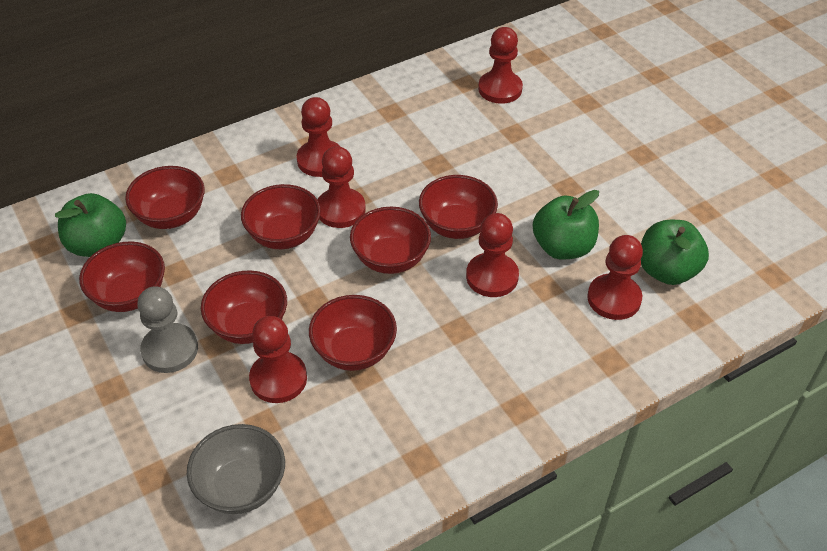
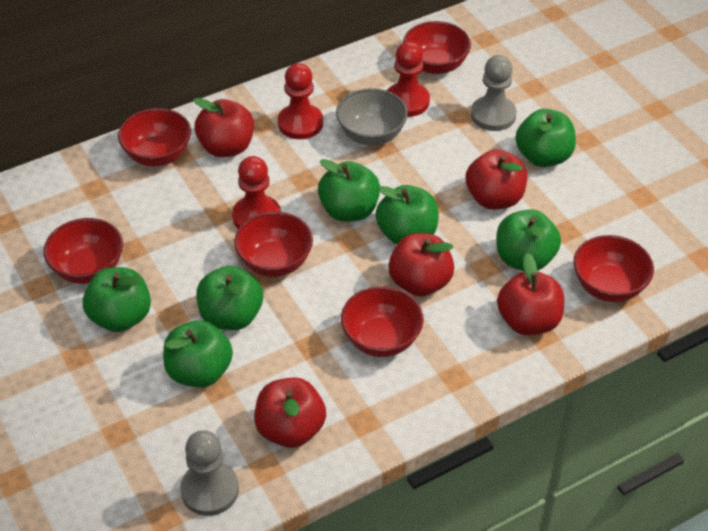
green apple: [55,193,126,257] [533,190,599,260] [641,220,709,285] = 3 -> [83,267,151,332] [163,320,233,388] [196,266,263,330] [318,159,380,222] [375,185,439,245] [497,209,561,271] [516,109,576,167] = 7
grey pawn: [137,286,198,373] = 1 -> [180,430,239,516] [471,55,517,131] = 2
red apple: none = 0 -> [194,98,254,157] [254,377,326,448] [388,233,454,296] [466,149,527,209] [497,253,564,335] = 5
red bowl: [79,241,165,312] [125,166,205,229] [201,270,287,344] [241,184,321,249] [309,295,397,371] [350,207,431,274] [419,175,498,239] = 7 -> [43,218,123,284] [118,108,191,166] [234,212,313,277] [341,286,424,357] [403,21,471,74] [573,235,654,302] = 6
red pawn: [249,316,307,403] [297,97,341,177] [317,146,366,228] [466,213,519,297] [478,27,523,104] [587,235,643,320] = 6 -> [232,156,281,229] [278,63,323,139] [387,41,430,117] = 3

